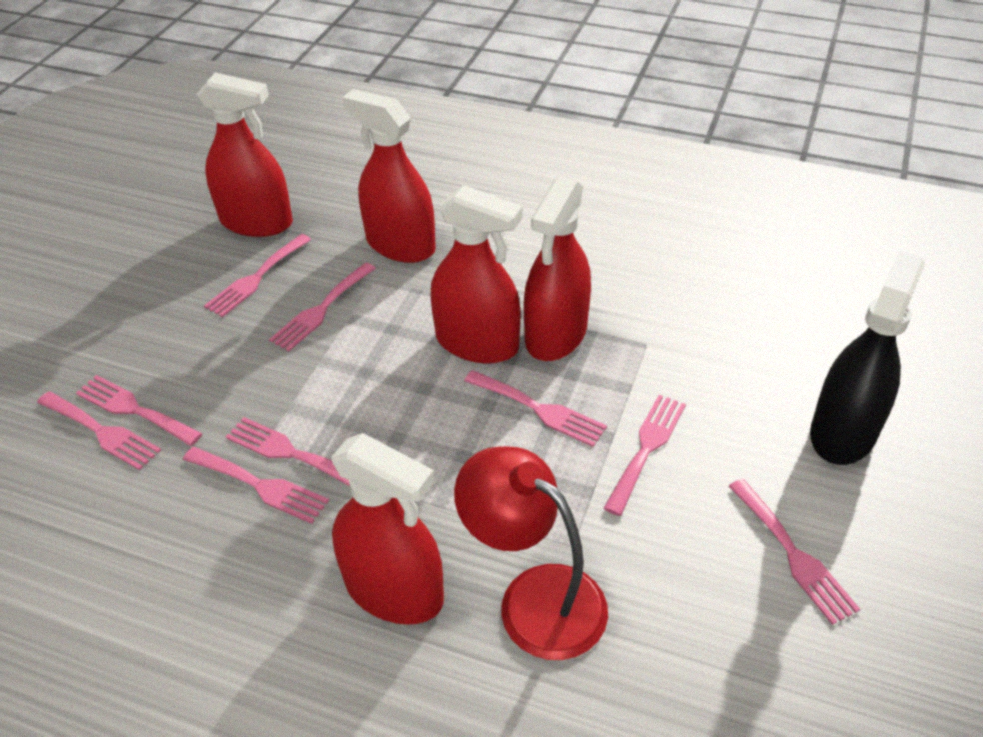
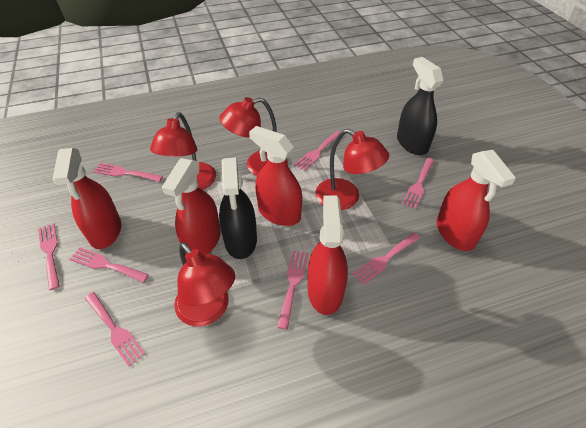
black spray bottle: [810,251,925,465] = 1 -> [219,158,257,259] [397,57,444,155] = 2
pink fork: [37,392,161,470] [76,375,202,446] [183,447,329,524] [204,234,311,317] [226,417,350,486] [269,262,376,351] [464,370,607,447] [603,395,686,516] [729,479,860,625] = 9 -> [38,223,60,290] [69,247,149,283] [85,292,145,366] [93,163,163,182] [277,251,308,330] [294,131,340,171] [353,232,420,285] [402,158,435,209] = 8
red lamp: [454,446,608,660] = 1 -> [150,112,216,190] [174,242,235,327] [219,97,288,176] [315,129,389,210] = 4

